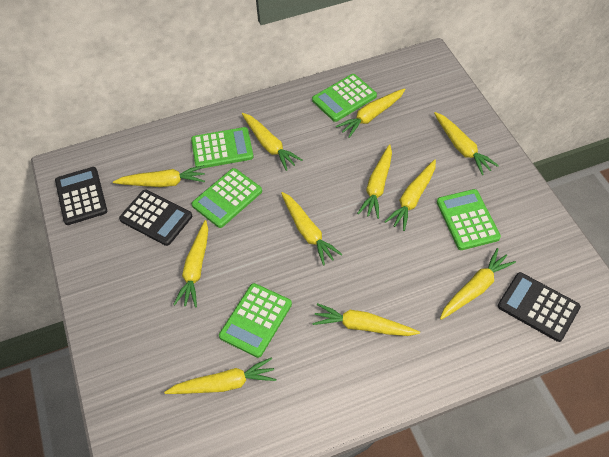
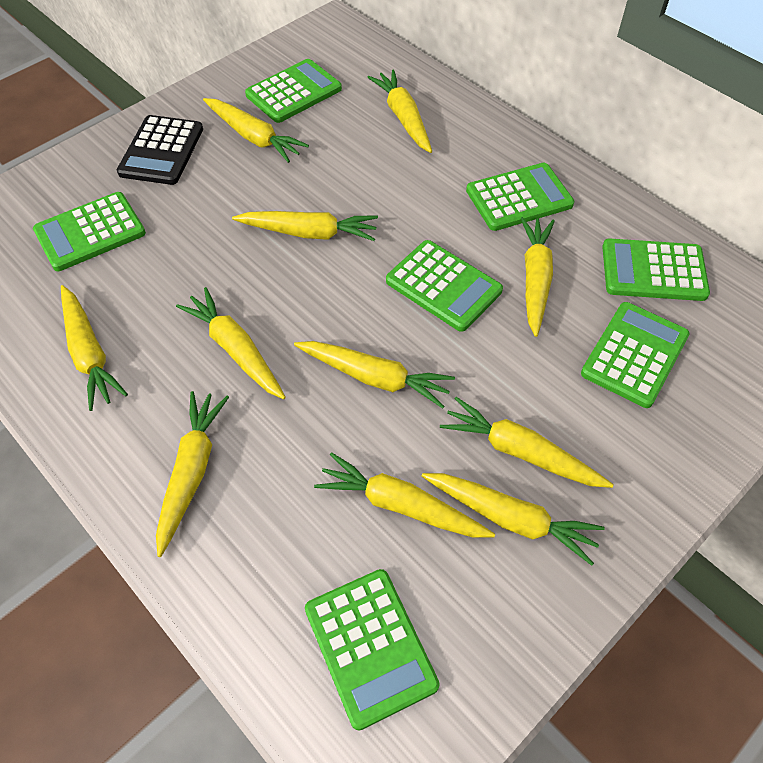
black calculator: [55,167,107,225] [119,189,192,246] [498,272,581,342] = 3 -> [117,115,203,185] = 1
green calculator: [191,127,254,169] [192,168,262,228] [219,283,292,358] [312,74,377,122] [437,189,501,250] = 5 -> [33,192,146,271] [245,59,342,123] [305,569,440,730] [386,240,503,332] [466,163,574,231] [581,302,690,408] [602,238,710,301] = 7

